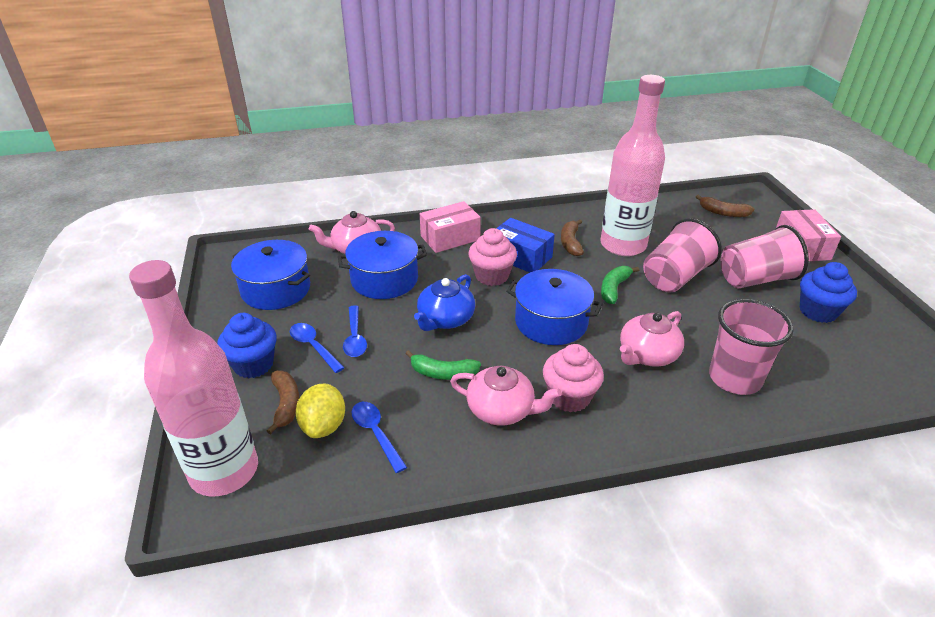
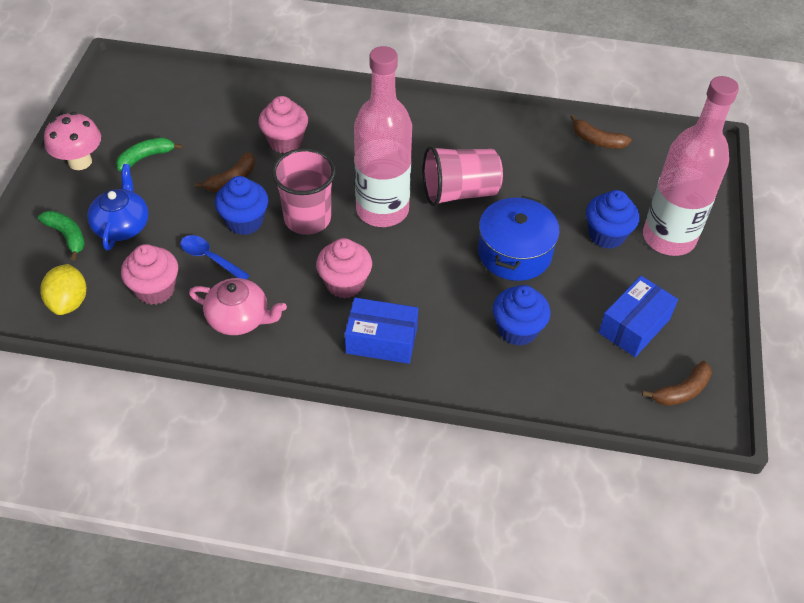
blue box: [496,218,555,273] = 1 -> [345,298,418,364] [599,276,678,357] = 2
blue cupcake: [217,313,277,378] [800,262,857,323] = 2 -> [215,176,268,235] [493,285,550,346] [586,190,639,249] = 3
blue pot: [231,240,310,310] [338,231,427,299] [506,269,603,345] = 3 -> [478,196,560,281] = 1
blue spoon: [290,323,344,373] [343,305,367,357] [351,402,407,473] = 3 -> [180,235,250,279] = 1
pink box: [420,201,481,253] [776,209,841,261] = 2 -> none = 0
pink cup: [643,218,722,293] [709,299,794,395] [720,225,809,288] = 3 -> [272,148,336,235] [423,146,503,206] = 2
pink cupcake: [468,228,517,286] [543,344,604,412] = 2 -> [121,244,178,305] [259,96,308,153] [316,238,372,298] = 3
pink mushroom: none = 0 -> [44,112,101,170] = 1
pink teapot: [309,211,395,254] [450,366,561,426] [620,311,684,366] = 3 -> [189,278,287,335] = 1

